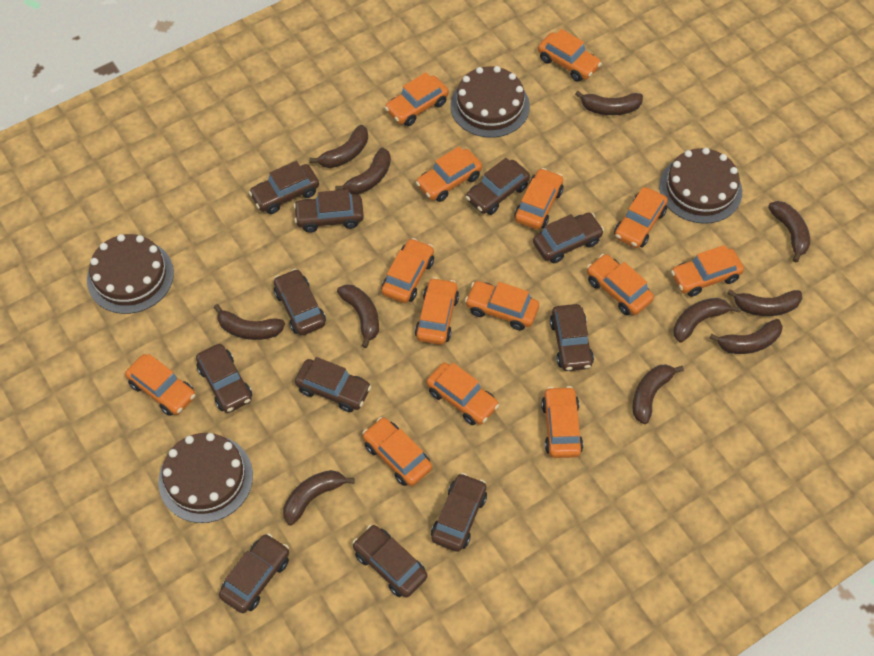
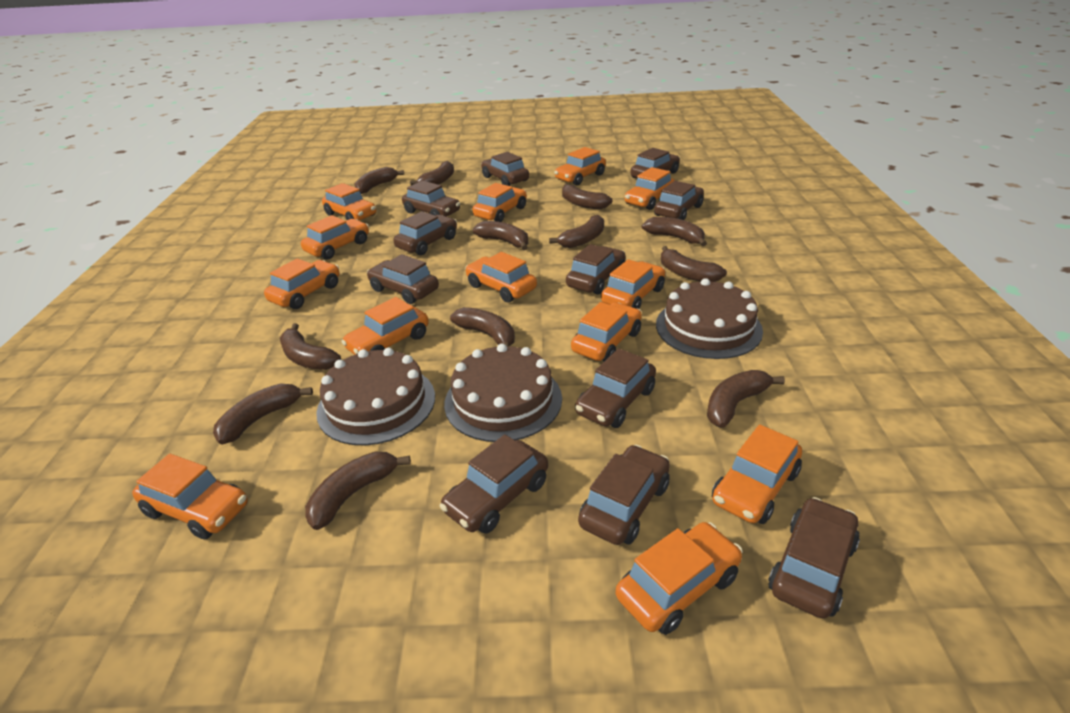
brown banana: [214,304,285,340] [283,470,355,525] [310,125,368,168] [335,148,391,195] [337,284,379,348] [575,91,643,115] [632,364,684,424] [673,298,739,342] [709,319,783,354] [727,289,802,316] [768,201,810,262] = 11 -> [213,383,313,445] [280,323,341,370] [305,451,411,530] [354,167,404,194] [410,161,454,185] [450,307,515,346] [473,221,528,250] [549,215,604,248] [562,183,612,209] [642,217,707,246] [661,246,727,282] [707,370,785,428] = 12
brown cake: [87,234,174,314] [158,433,253,523] [450,66,530,138] [659,148,742,224] = 4 -> [316,348,435,445] [444,344,562,442] [656,278,763,359] = 3
orange car: [125,354,196,416] [362,417,432,486] [382,238,434,303] [385,72,449,126] [415,277,459,345] [416,147,482,202] [427,362,499,425] [465,281,539,330] [514,168,563,230] [538,29,602,82] [541,386,583,458] [587,254,654,315] [614,187,668,248] [671,245,744,297] = 14 -> [132,454,248,540] [264,258,339,309] [301,215,369,259] [322,183,376,221] [342,297,429,355] [465,252,537,303] [473,183,527,222] [554,147,606,185] [571,302,642,361] [601,259,665,309] [616,522,743,635] [625,167,675,210] [712,424,802,524] = 13

